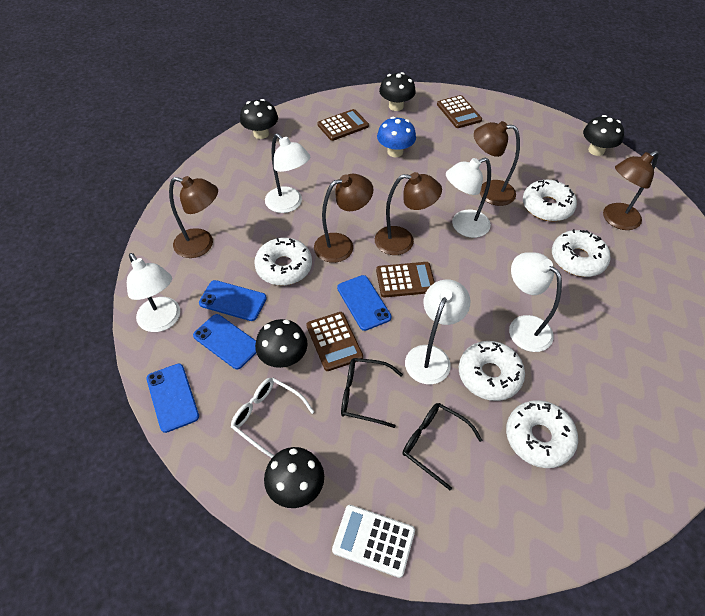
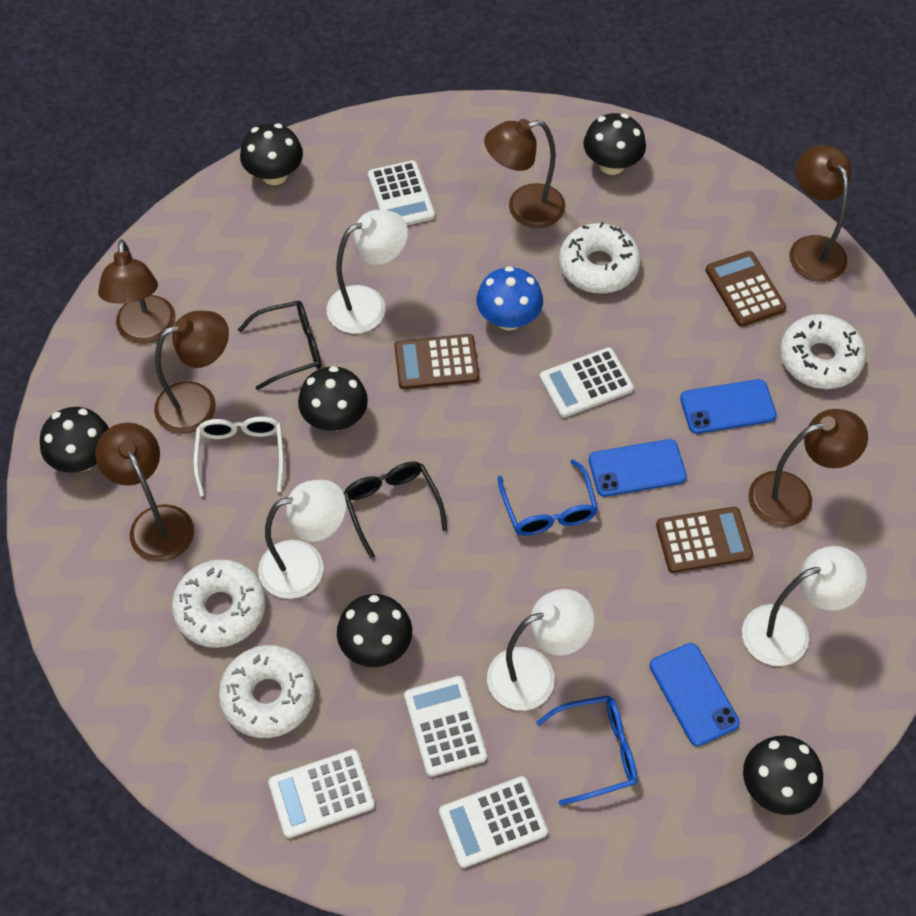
black mushroom: [240,99,278,139] [255,319,308,368] [264,447,324,508] [379,72,416,111] [583,115,624,156] = 5 -> [40,407,109,473] [240,123,303,185] [298,366,368,431] [337,594,412,667] [583,113,646,175] [743,736,823,815] = 6
blue glasses: none = 0 -> [498,459,598,536] [536,695,637,806] = 2
blue phone: [146,364,199,433] [193,314,256,369] [199,280,267,321] [337,275,392,331] = 4 -> [589,439,687,497] [650,643,740,746] [680,379,777,434] = 3
brown calculator: [306,312,363,371] [318,109,369,141] [376,262,435,298] [437,95,482,128] = 4 -> [394,334,479,389] [656,507,753,573] [705,251,786,327] = 3
brown lamp: [169,176,218,258] [314,174,374,263] [375,172,442,255] [474,121,520,206] [603,151,659,230] = 5 -> [95,423,194,562] [98,240,176,344] [154,311,229,434] [484,119,566,228] [748,409,868,527] [789,145,851,282] = 6
white calculator: [332,505,415,578] = 1 -> [268,749,375,838] [368,160,435,226] [404,676,487,777] [439,776,548,868] [540,347,634,418] = 5
white donut: [254,238,312,286] [459,341,525,401] [506,400,578,468] [523,180,577,221] [552,229,611,277] = 5 -> [172,559,266,648] [219,645,315,738] [559,222,641,294] [780,314,866,389] = 4
white lamp: [127,253,180,332] [265,134,310,213] [405,279,470,384] [446,158,491,238] [509,252,562,352] = 5 -> [258,480,346,599] [327,210,408,334] [487,589,594,711] [742,546,867,666] = 4

